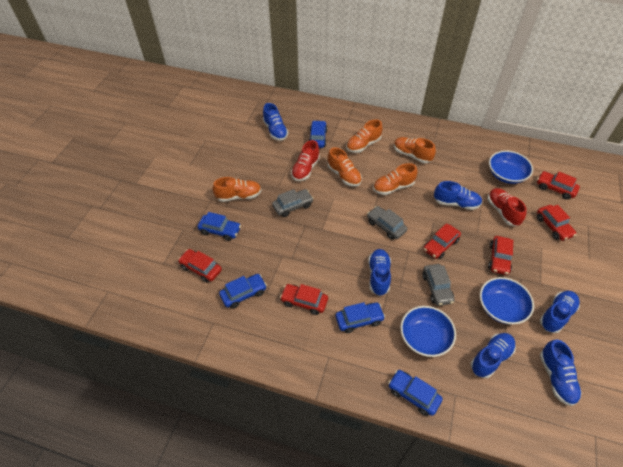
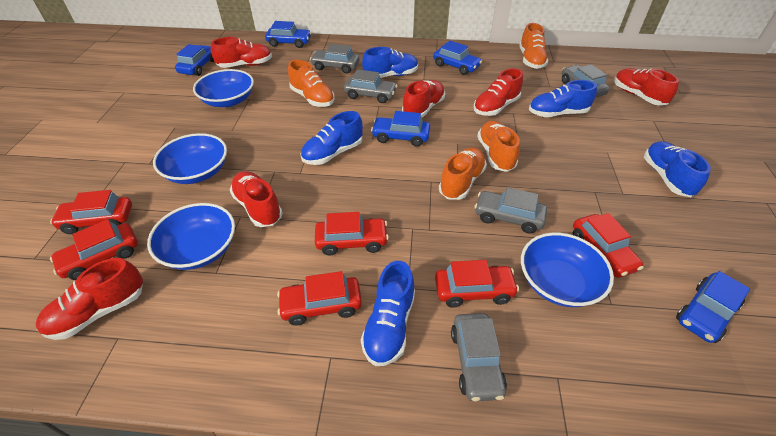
blue bowl: [400,306,456,357] [480,277,534,324] [489,150,533,184] = 3 -> [147,203,235,270] [153,133,227,184] [193,69,254,107] [521,233,614,307] = 4
blue shoe: [263,103,288,141] [368,249,391,296] [434,181,482,210] [471,333,516,378] [540,291,580,333] [540,340,582,406] = 6 -> [300,111,363,165] [361,261,415,366] [362,47,418,78] [529,80,597,117] [644,141,711,197] = 5
grey car: [272,189,314,217] [367,206,407,240] [422,264,454,306] = 3 -> [310,44,359,74] [344,69,397,103] [451,313,507,401] [475,187,547,234] [562,64,610,98] = 5
orange shoe: [213,177,261,202] [328,147,362,187] [346,119,383,153] [373,163,418,195] [394,137,436,163] = 5 -> [288,60,335,107] [439,147,487,200] [477,120,520,172] [519,23,548,69] = 4
red shoe: [291,140,320,181] [487,188,527,226] = 2 -> [36,258,143,340] [211,37,272,68] [230,171,283,227] [402,80,445,118] [474,68,523,116] [614,68,679,105] = 6

